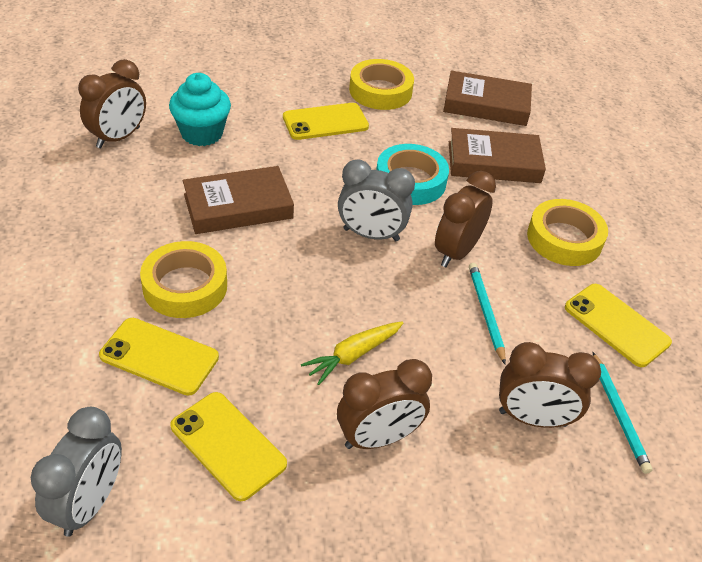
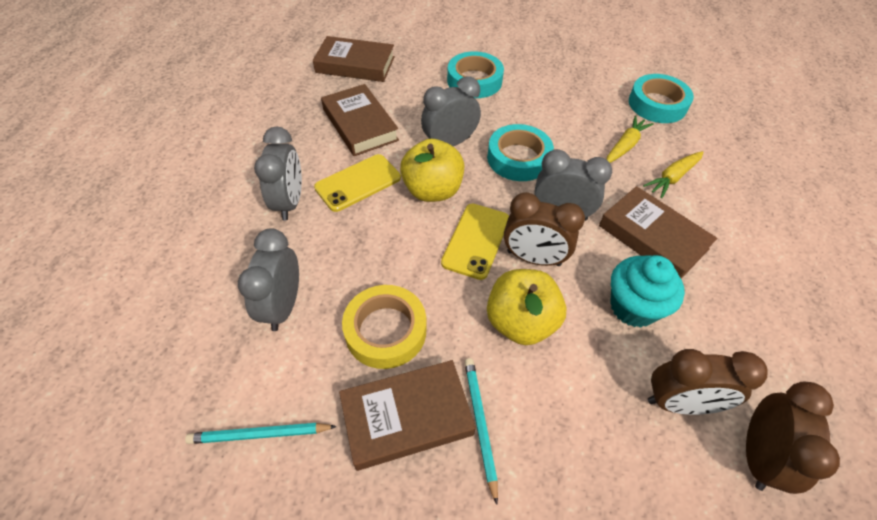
brown book: [183,166,294,234] [443,71,532,126] [449,128,546,183] = 3 -> [313,36,395,82] [321,84,399,156] [339,360,476,471] [599,186,717,279] = 4
brown clock: [78,59,146,148] [337,359,432,449] [435,171,496,267] [499,342,601,428] = 4 -> [504,192,585,266] [648,349,767,415] [746,382,840,494] = 3
grey clock: [31,407,122,537] [338,159,415,241] = 2 -> [238,228,299,331] [254,127,302,220] [421,76,481,146] [534,149,612,221] = 4
turquoise tape: [376,144,449,205] = 1 -> [447,51,504,98] [487,124,554,181] [629,74,694,123] = 3
yellow apple: none = 0 -> [400,139,464,202] [487,269,566,345] = 2
yellow carrot: [301,321,403,385] = 1 -> [607,115,654,163] [643,151,704,198] = 2
yellow phone: [99,318,219,396] [170,392,287,501] [283,103,369,140] [565,284,672,367] = 4 -> [314,154,401,212] [441,203,509,280] = 2
yellow tape: [140,241,227,318] [349,59,414,110] [527,199,608,266] = 3 -> [342,285,426,369] = 1

